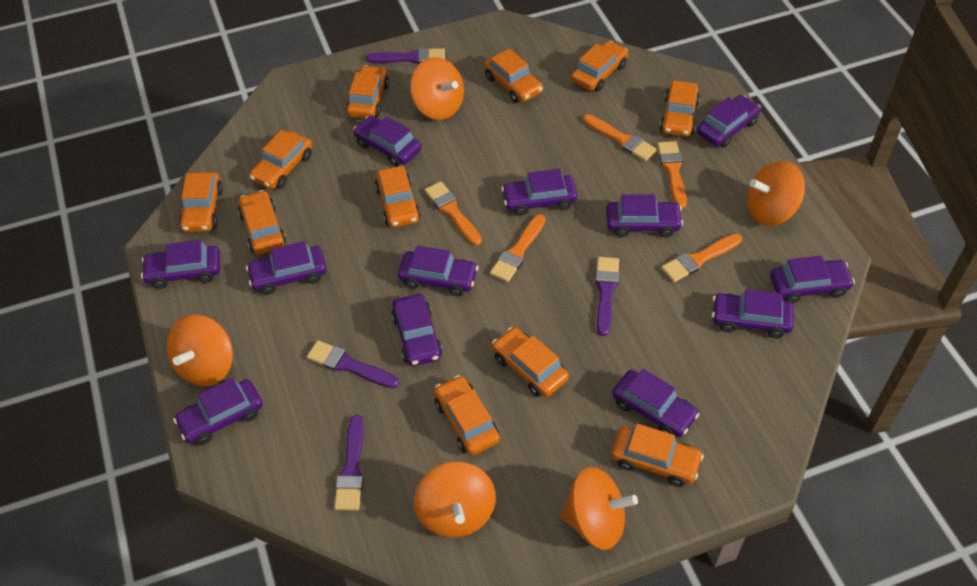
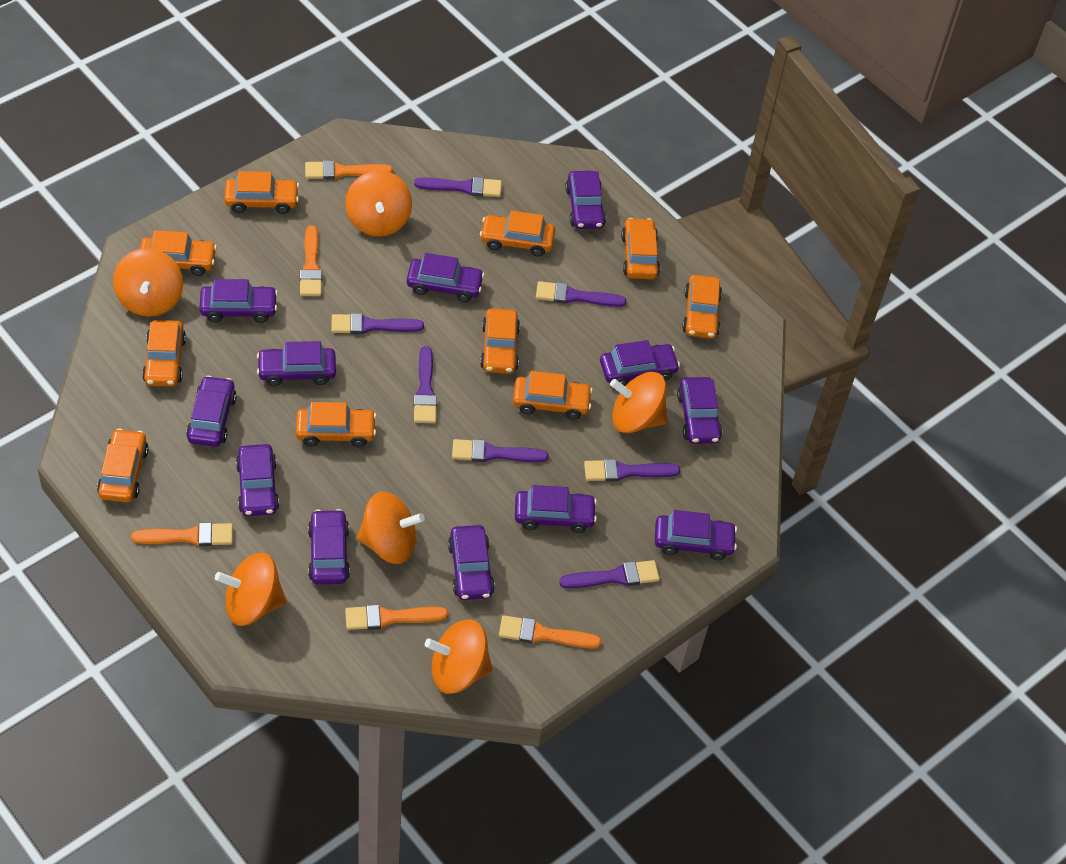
orange car: [179,172,223,232] [238,190,286,254] [249,130,312,189] [346,65,389,118] [375,166,421,228] [434,375,500,455] [484,48,543,103] [492,327,569,397] [571,41,628,92] [611,424,704,487] [660,80,700,137] = 11 -> [97,429,149,502] [140,230,217,276] [142,320,186,386] [224,171,299,214] [295,402,376,447] [480,211,555,257] [480,308,520,374] [513,371,593,420] [621,218,660,279] [682,275,722,339] = 10
orange spinning top: [167,315,233,386] [410,57,464,120] [414,461,496,538] [560,467,638,550] [747,161,805,226] = 5 -> [113,248,183,316] [215,552,287,626] [346,170,412,237] [357,492,425,564] [425,619,493,694] [610,372,668,433] = 6
purple brush: [307,340,399,388] [334,415,364,511] [366,48,445,64] [595,257,619,336] = 4 -> [331,313,424,334] [414,177,502,197] [414,346,437,423] [452,439,549,462] [536,281,626,307] [559,560,660,589] [584,459,681,482] = 7

